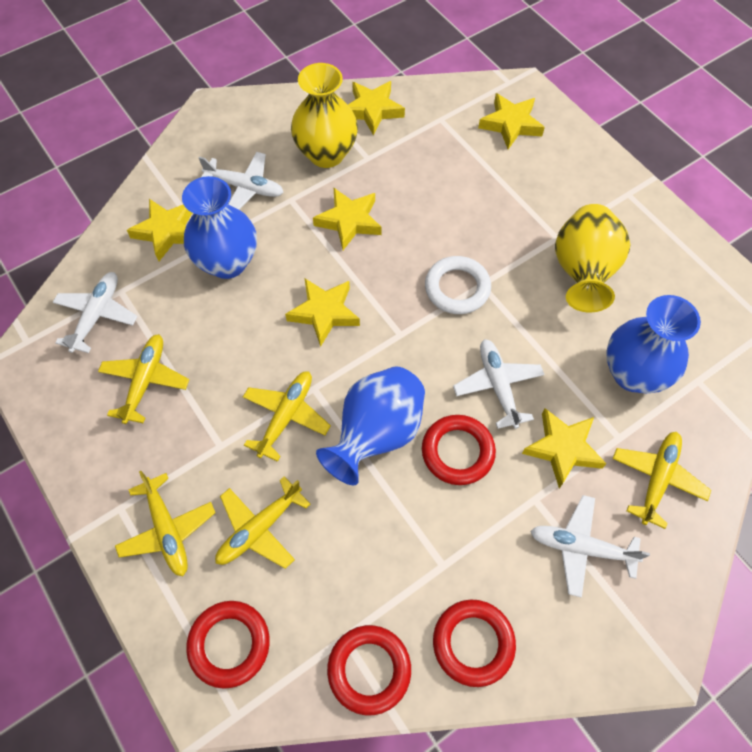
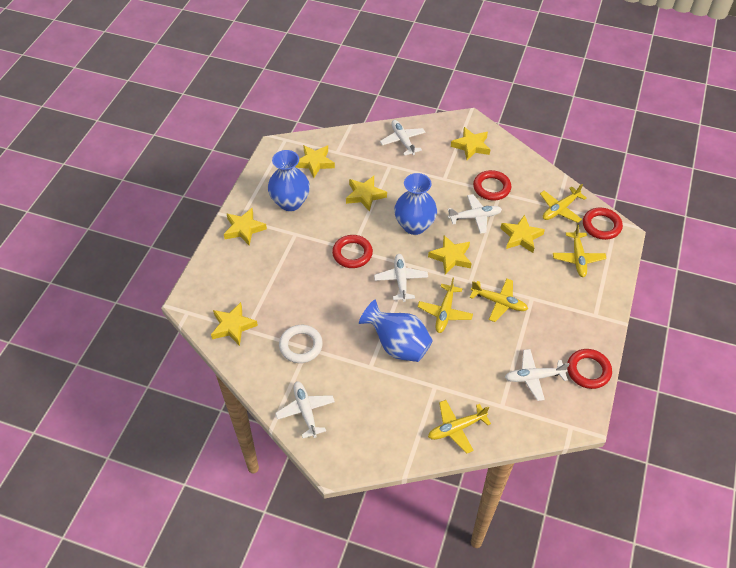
white plane: [53,272,138,353] [199,152,283,209] [453,339,545,429] [530,495,650,598] = 4 -> [275,381,335,438] [374,254,428,302] [380,120,425,156] [448,194,502,234] [505,349,570,401] = 5
yellow star: [127,199,192,261] [285,278,360,347] [313,188,382,250] [348,81,405,135] [478,93,545,149] [522,408,607,488] = 6 -> [211,302,258,346] [224,208,267,246] [295,145,335,178] [346,176,387,212] [428,235,472,275] [451,127,491,160] [500,215,545,253] = 7
yellow vase: [291,63,358,168] [555,204,630,312] = 2 -> none = 0

